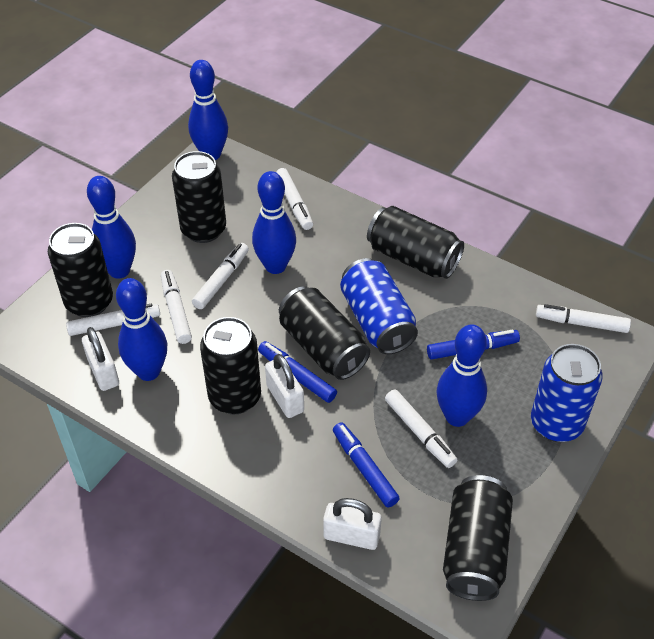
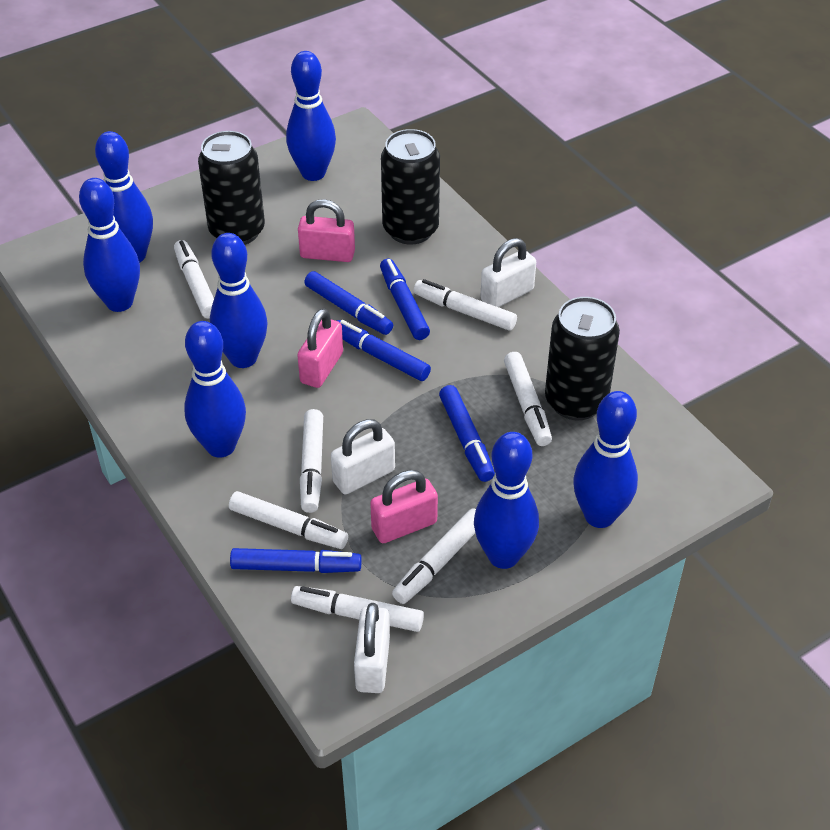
black can: [48,223,113,317] [172,151,226,243] [200,317,261,415] [279,286,370,380] [367,206,464,279] [443,475,513,601] = 6 -> [198,131,265,245] [381,129,440,245] [545,297,620,420] = 3
blue bowling pin: [87,176,136,279] [116,278,167,381] [188,60,228,160] [252,171,296,274] [437,324,487,427] = 5 -> [79,178,140,312] [95,131,153,263] [184,321,246,458] [210,233,268,368] [286,51,336,181] [474,432,539,569] [573,391,638,528] = 7
blue can: [340,258,418,354] [531,344,603,442] = 2 -> none = 0
blue marker: [258,341,337,403] [333,422,400,507] [427,330,520,360] = 3 -> [230,548,362,573] [304,271,393,335] [337,320,431,381] [380,258,430,340] [439,385,495,482] = 5
pink padlock: none = 0 -> [297,308,343,388] [298,199,355,262] [370,470,438,543] = 3
white marker: [66,304,160,336] [161,270,192,344] [192,243,249,309] [276,168,313,230] [385,389,457,468] [536,304,631,333] = 6 -> [174,240,214,318] [229,491,348,549] [291,586,424,632] [300,409,323,513] [392,508,476,604] [414,279,517,331] [504,352,552,446] = 7

